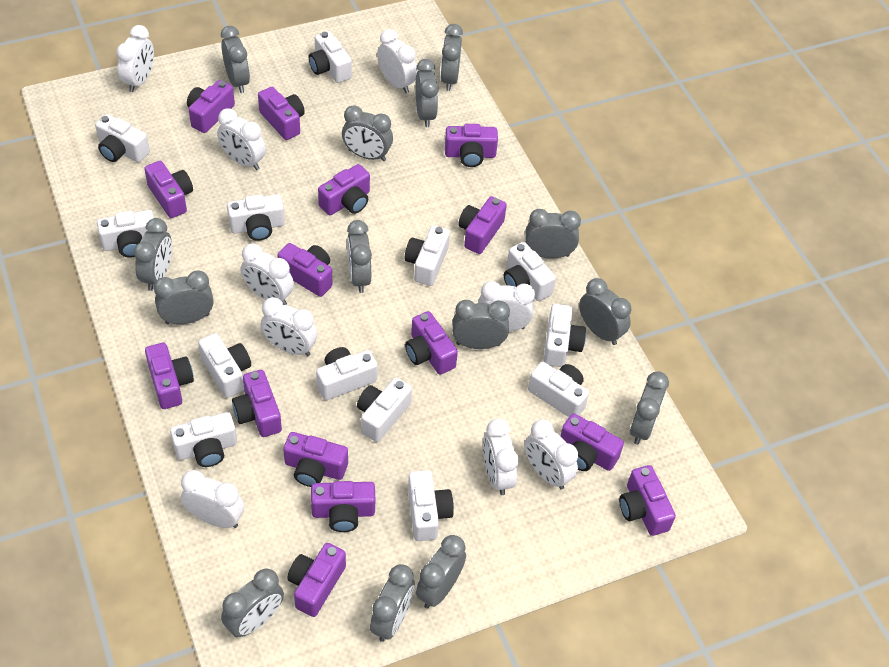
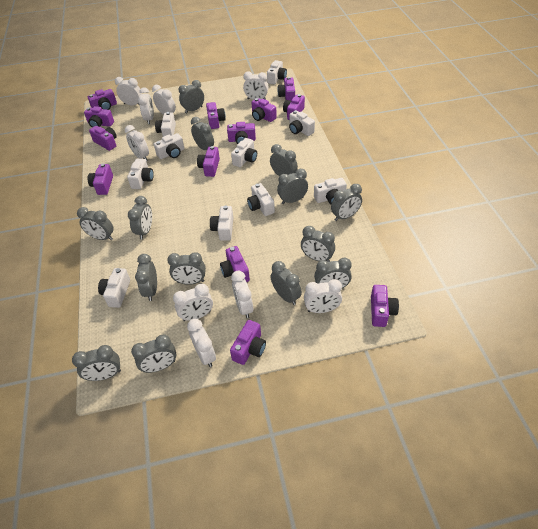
purple camera: [144,161,193,218] [145,343,194,409] [187,80,235,133] [232,370,282,437] [258,87,305,140] [277,243,333,297] [283,432,348,487] [287,543,346,617] [311,481,375,532] [318,164,370,215] [405,311,458,375] [445,124,498,167] [458,196,507,254] [560,413,624,471] [619,465,676,536] = 15 -> [84,106,114,128] [88,89,117,110] [88,163,113,195] [89,126,117,151] [197,146,220,177] [206,102,226,129] [220,246,250,282] [227,122,256,144] [230,320,266,365] [251,98,277,122] [277,77,295,101] [283,94,305,120] [371,285,399,327] = 13
white camera: [95,114,150,162] [97,210,154,258] [170,412,237,467] [198,333,251,398] [227,194,285,241] [309,31,352,83] [316,347,378,400] [357,377,412,442] [405,225,450,286] [408,470,454,541] [504,242,556,301] [528,362,589,417] [544,304,586,367] = 13 -> [98,268,130,308] [127,159,154,189] [154,133,184,159] [155,112,176,137] [210,206,233,241] [231,138,257,167] [247,183,275,216] [267,60,287,84] [289,110,315,136] [314,178,347,204] = 10

